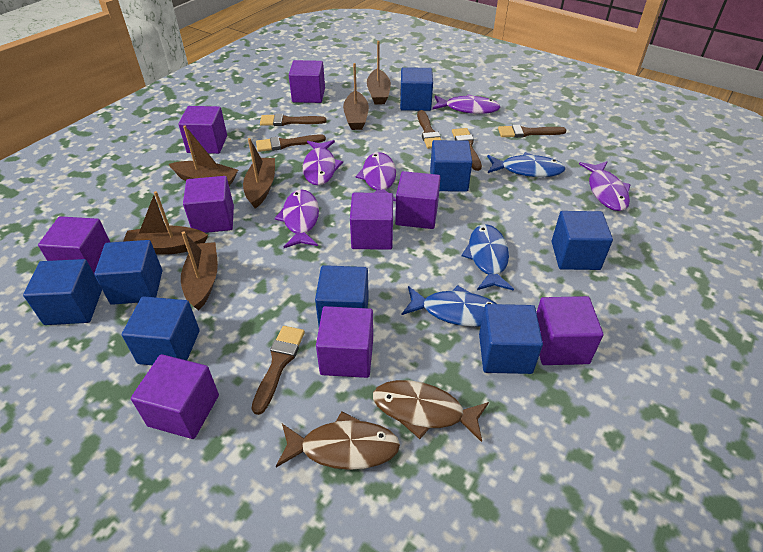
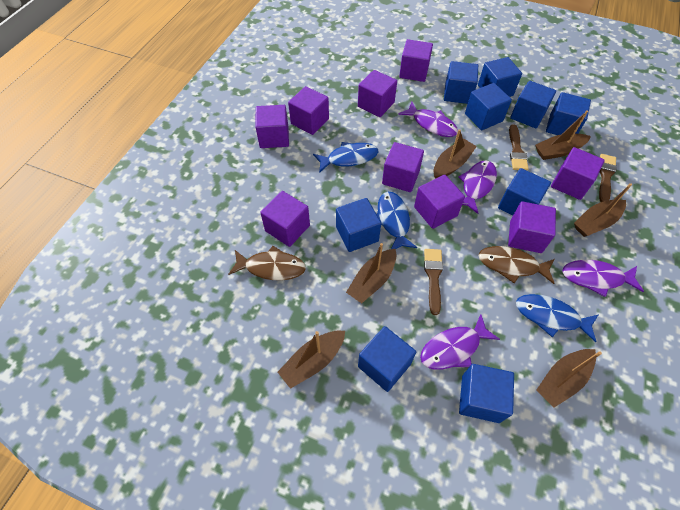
blue cube: [23,259,102,325] [94,240,162,305] [122,296,200,365] [315,265,369,326] [400,67,433,111] [430,140,472,192] [479,304,543,374] [552,211,613,270] = 8 -> [336,198,381,252] [358,326,416,392] [444,61,478,104] [459,364,514,423] [465,83,512,130] [478,57,522,97] [498,168,551,216] [510,81,556,128] [546,92,591,135] = 9
brown brush: [251,326,305,415] [256,134,326,152] [260,114,327,126] [417,110,441,149] [452,128,482,171] [498,125,567,138] = 6 -> [424,249,443,315] [509,124,528,170] [599,154,617,202] = 3
purple fish: [274,190,319,248] [303,140,343,185] [355,152,396,201] [432,94,501,114] [579,161,631,211] = 5 -> [399,102,458,137] [420,314,500,370] [458,161,497,214] [562,260,644,297] = 4

